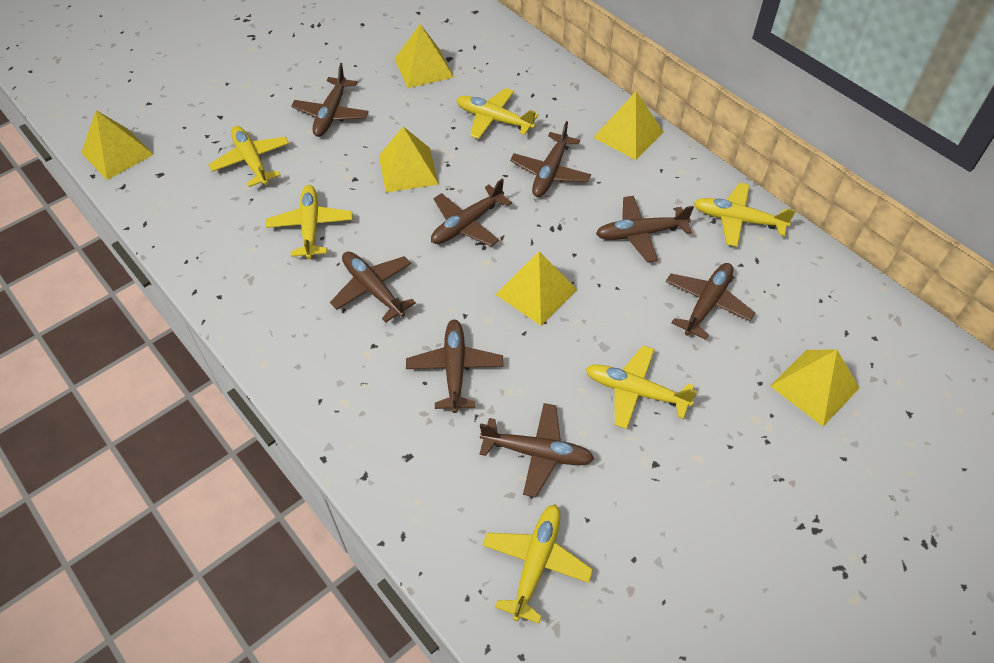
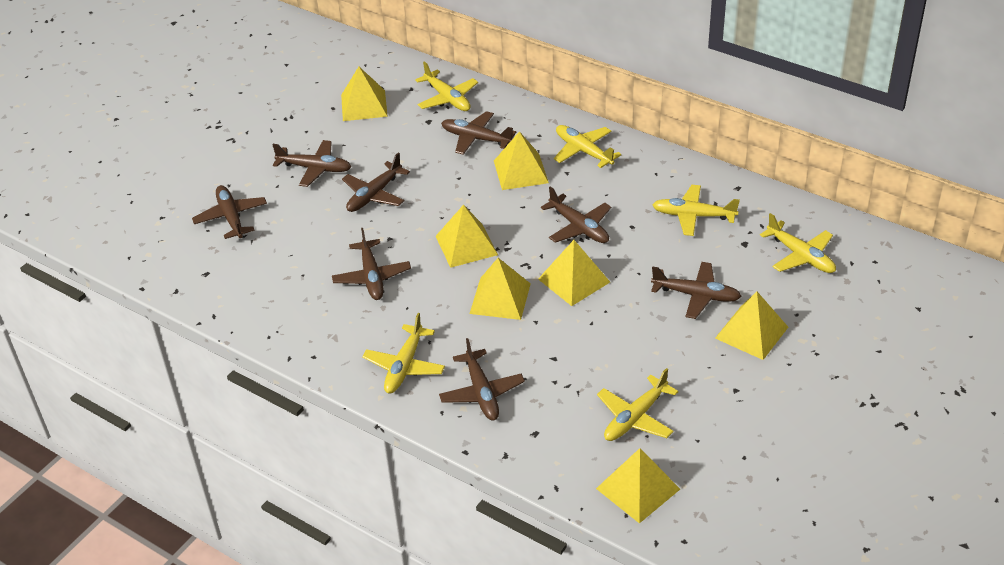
yellow pyramid: [81,110,154,180] [379,127,439,193] [395,24,454,88] [495,252,578,326] [593,91,664,160] [770,350,859,426] = 6 -> [341,67,388,121] [436,205,498,268] [470,258,531,320] [494,131,549,190] [538,240,610,306] [596,448,680,524] [715,291,788,360] = 7

